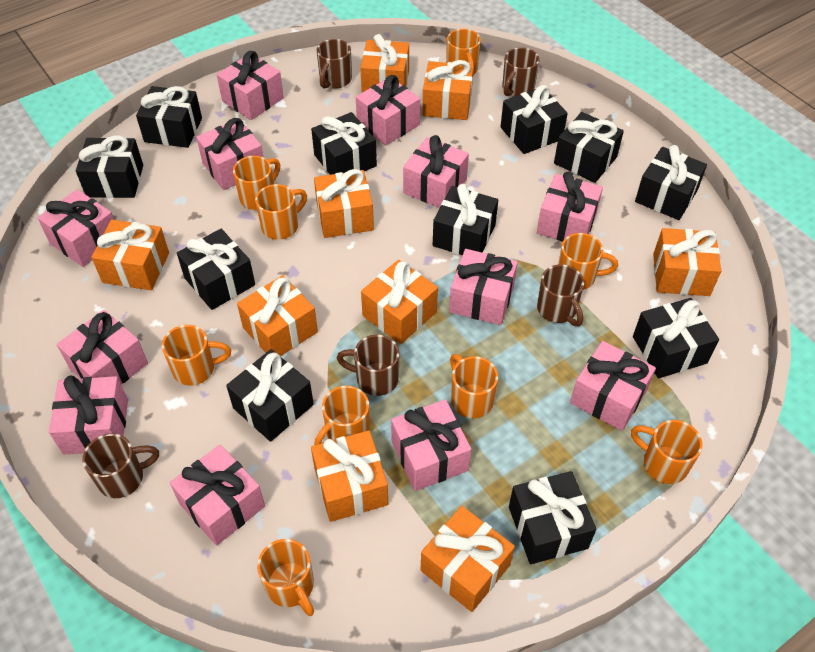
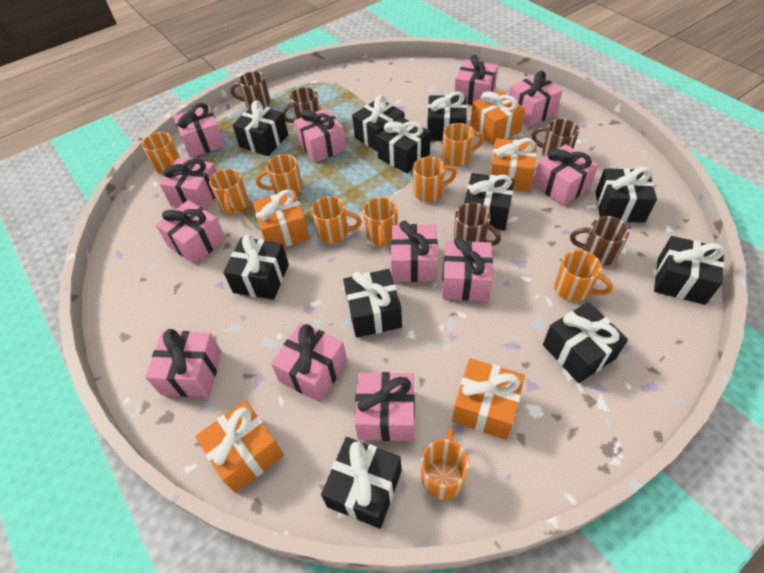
orange gift: [91,220,169,290] [237,275,318,356] [311,430,388,522] [314,169,374,238] [360,34,409,93] [361,260,438,344] [421,506,515,612] [422,60,474,120] [653,228,721,296] = 9 -> [195,400,284,493] [253,190,310,247] [452,358,525,440] [470,90,525,144] [490,138,537,192] = 5

